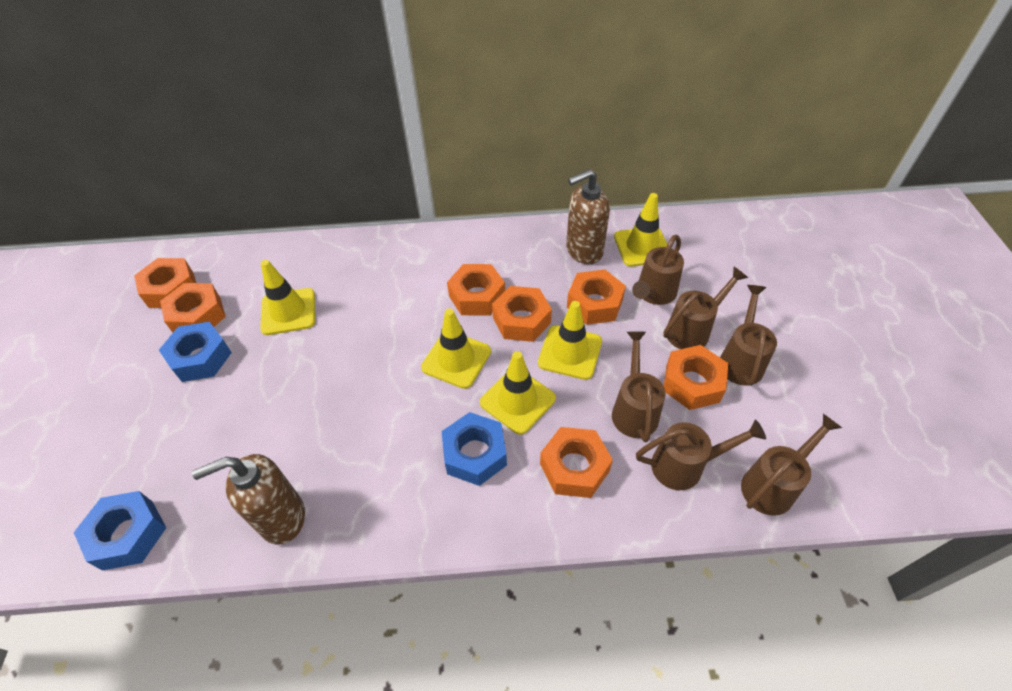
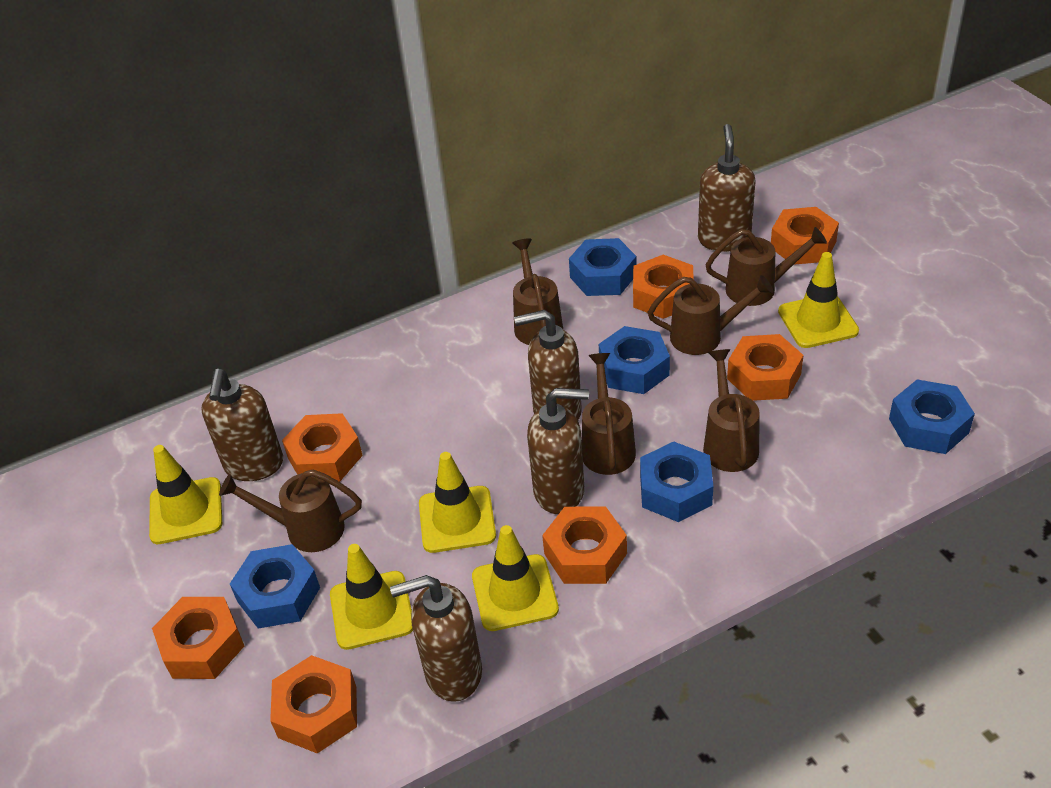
blue nut: [74,491,166,571] [159,322,232,382] [441,412,507,486] = 3 -> [230,544,320,628] [569,238,637,296] [599,326,670,394] [640,441,713,522] [889,379,975,454] = 5
brown soap dispenser: [192,454,305,545] [566,169,610,264] = 2 -> [202,369,283,481] [390,575,482,702] [514,310,582,420] [527,388,589,514] [698,124,756,252] = 5

